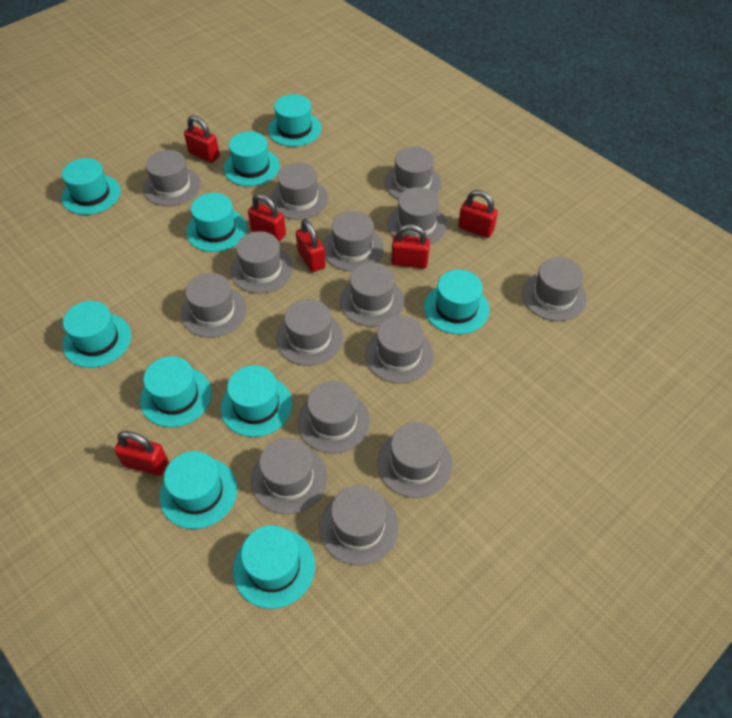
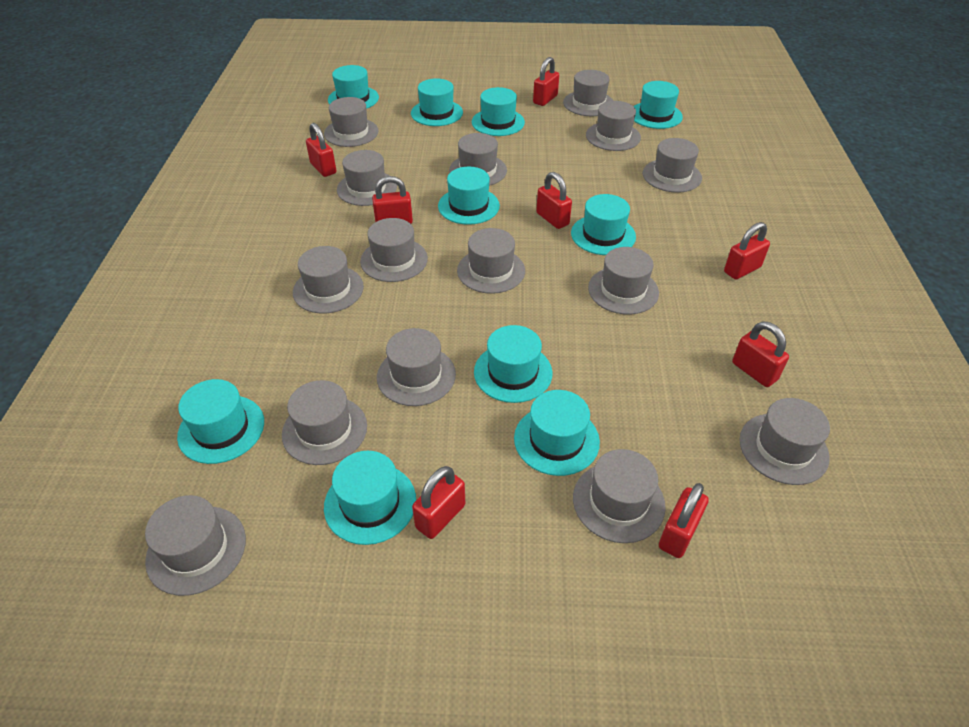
red padlock: [114,431,168,476] [184,115,220,163] [248,194,286,241] [296,219,326,272] [391,224,430,269] [458,190,498,238] = 6 -> [306,123,336,177] [372,176,413,224] [412,466,465,539] [533,57,559,106] [536,172,572,229] [659,483,709,558] [724,222,770,280] [732,321,789,387] = 8

